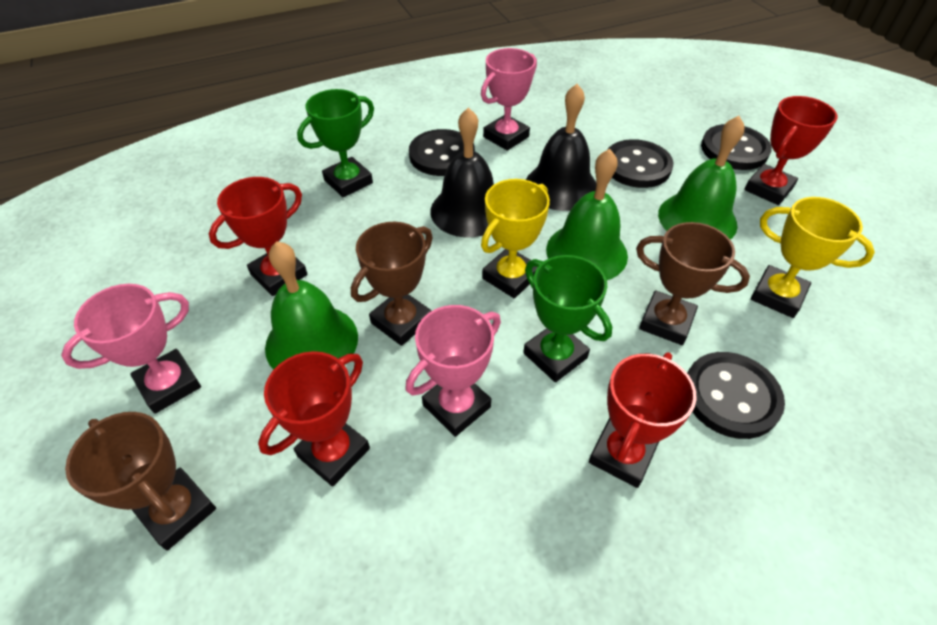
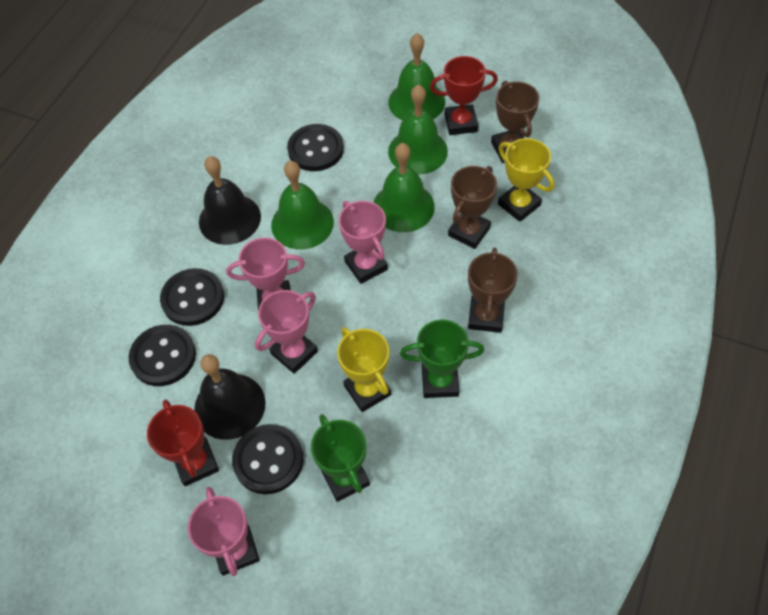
green bell: [265,241,358,370] [546,149,628,280] [658,116,744,240] = 3 -> [271,161,334,249] [373,143,435,232] [388,33,445,120] [388,84,448,175] = 4
pink trophy: [61,284,201,414] [405,305,501,437] [481,48,537,151] = 3 -> [188,487,260,576] [226,237,305,310] [255,290,318,374] [339,201,388,284] = 4
red trophy: [209,177,308,296] [258,351,370,486] [589,352,697,488] [744,96,837,205] = 4 -> [147,399,219,486] [430,56,498,135] = 2

